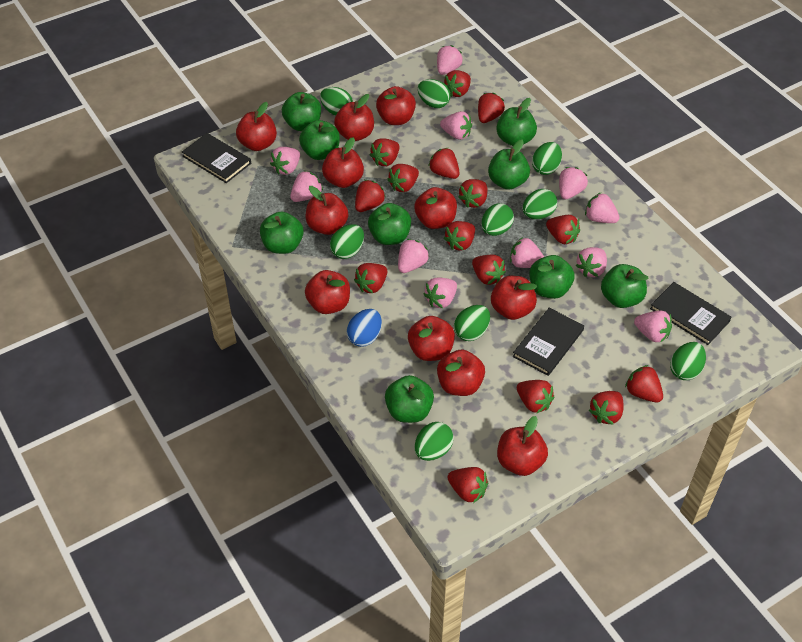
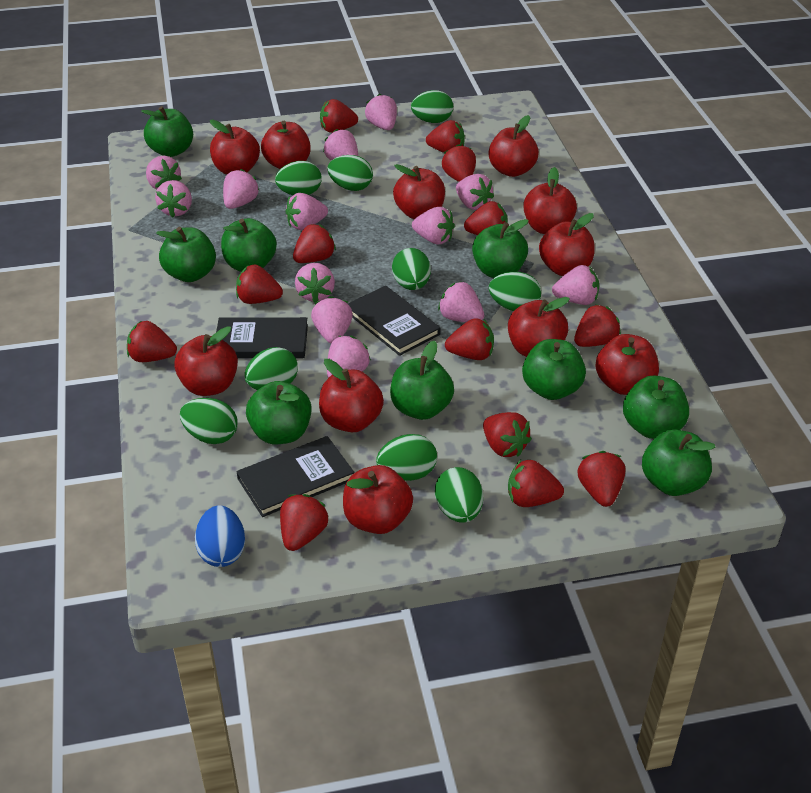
pink strawberry: [270,147,300,175] [290,170,323,202] [398,239,429,273] [423,277,457,308] [437,45,463,75] [440,111,472,140] [510,237,544,268] [559,167,588,199] [576,247,607,277] [585,193,620,223] [634,311,672,343] = 11 -> [146,156,182,190] [155,180,192,217] [223,169,259,209] [285,193,328,230] [295,263,335,302] [311,296,353,344] [323,129,358,160] [327,336,371,378] [365,94,397,130] [412,207,455,244] [438,282,484,322] [456,174,494,210] [552,265,599,305] = 13
red strawberry: [354,263,387,293] [355,180,385,212] [370,138,400,166] [387,164,419,192] [428,148,460,179] [444,70,471,97] [444,221,475,251] [447,467,488,503] [458,179,487,208] [472,255,506,285] [478,93,505,123] [517,380,554,413] [546,215,580,244] [589,391,624,425] [625,365,663,403] = 15 -> [127,321,177,362] [236,265,283,304] [280,494,329,551] [293,224,336,263] [320,99,358,133] [426,120,465,153] [442,144,476,182] [445,318,494,360] [464,201,508,235] [483,412,532,457] [508,460,564,507] [574,305,621,347] [578,451,626,507] = 13

